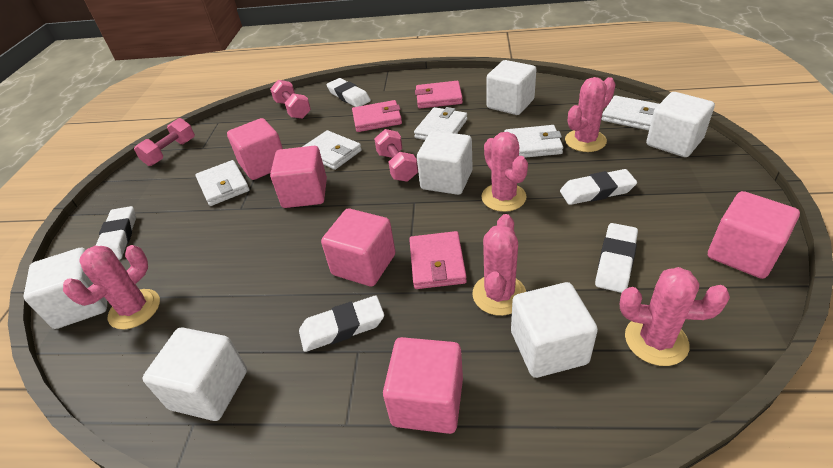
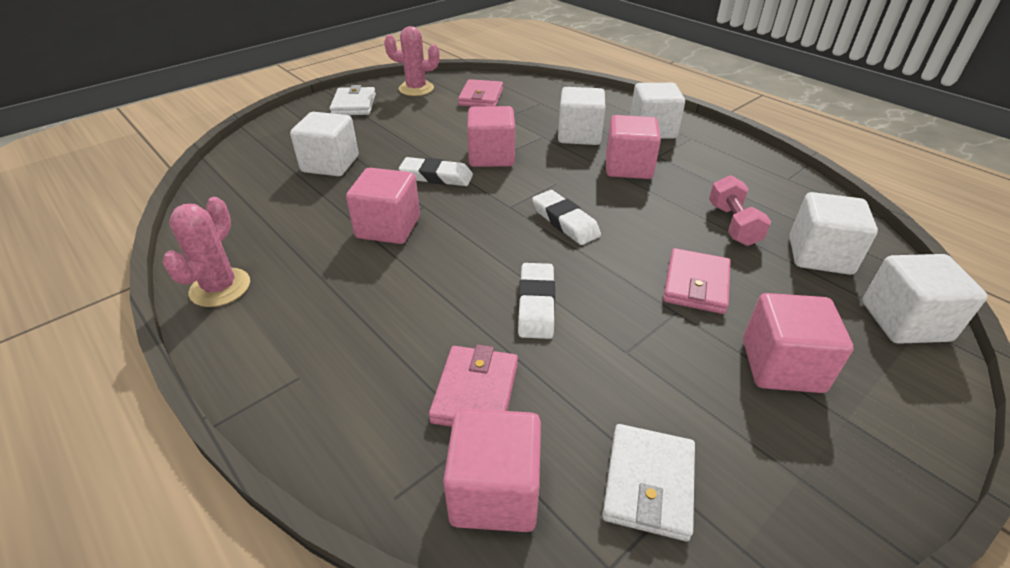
pink cactus: [63,245,160,329] [472,214,526,316] [481,132,528,212] [565,77,616,152] [620,267,730,366] = 5 -> [163,197,250,307] [384,26,440,96] = 2
pink dumbbell: [134,118,195,166] [270,80,311,119] [374,129,418,182] = 3 -> [709,175,771,246] = 1
white cube: [23,248,107,329] [143,328,247,421] [417,131,473,195] [487,60,536,115] [511,282,598,378] [646,92,715,157] = 6 -> [290,112,359,176] [558,87,605,145] [630,83,685,139] [789,192,878,275] [862,254,987,344] = 5
white eraser: [96,206,136,260] [299,295,384,352] [326,78,371,107] [560,169,637,205] [595,223,638,293] = 5 -> [399,157,473,186] [518,263,555,339] [532,190,601,245] = 3
white wallet: [195,160,250,206] [302,130,362,170] [414,107,467,140] [504,125,563,158] [602,95,659,131] = 5 -> [330,85,376,115] [602,424,695,541] = 2

